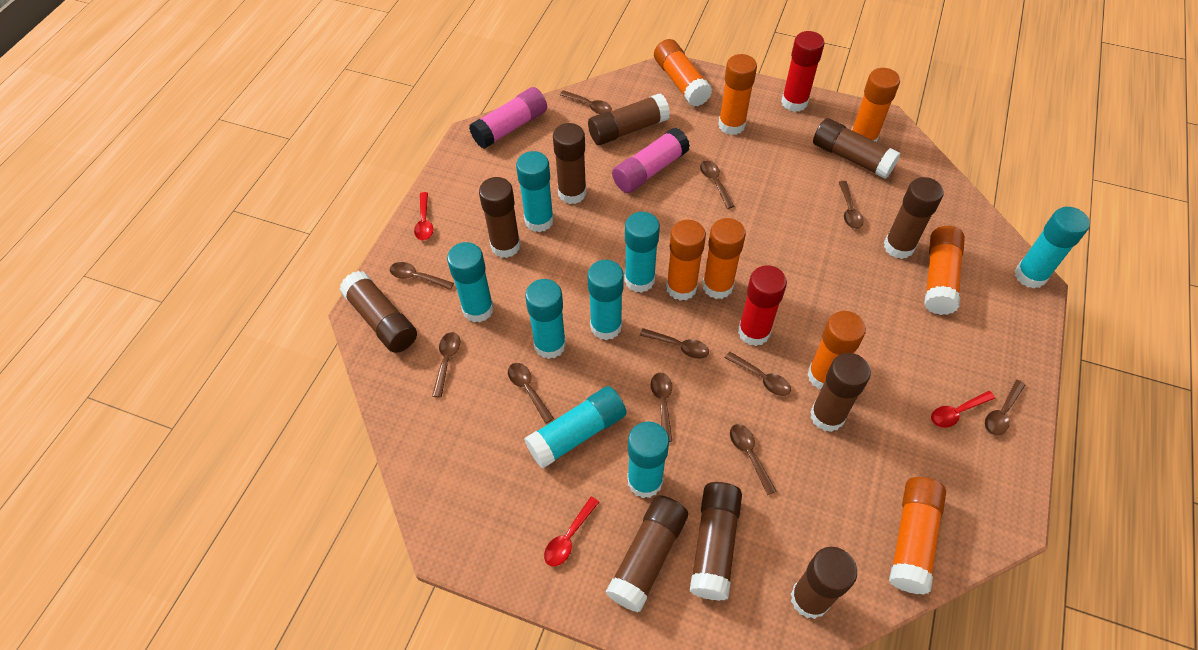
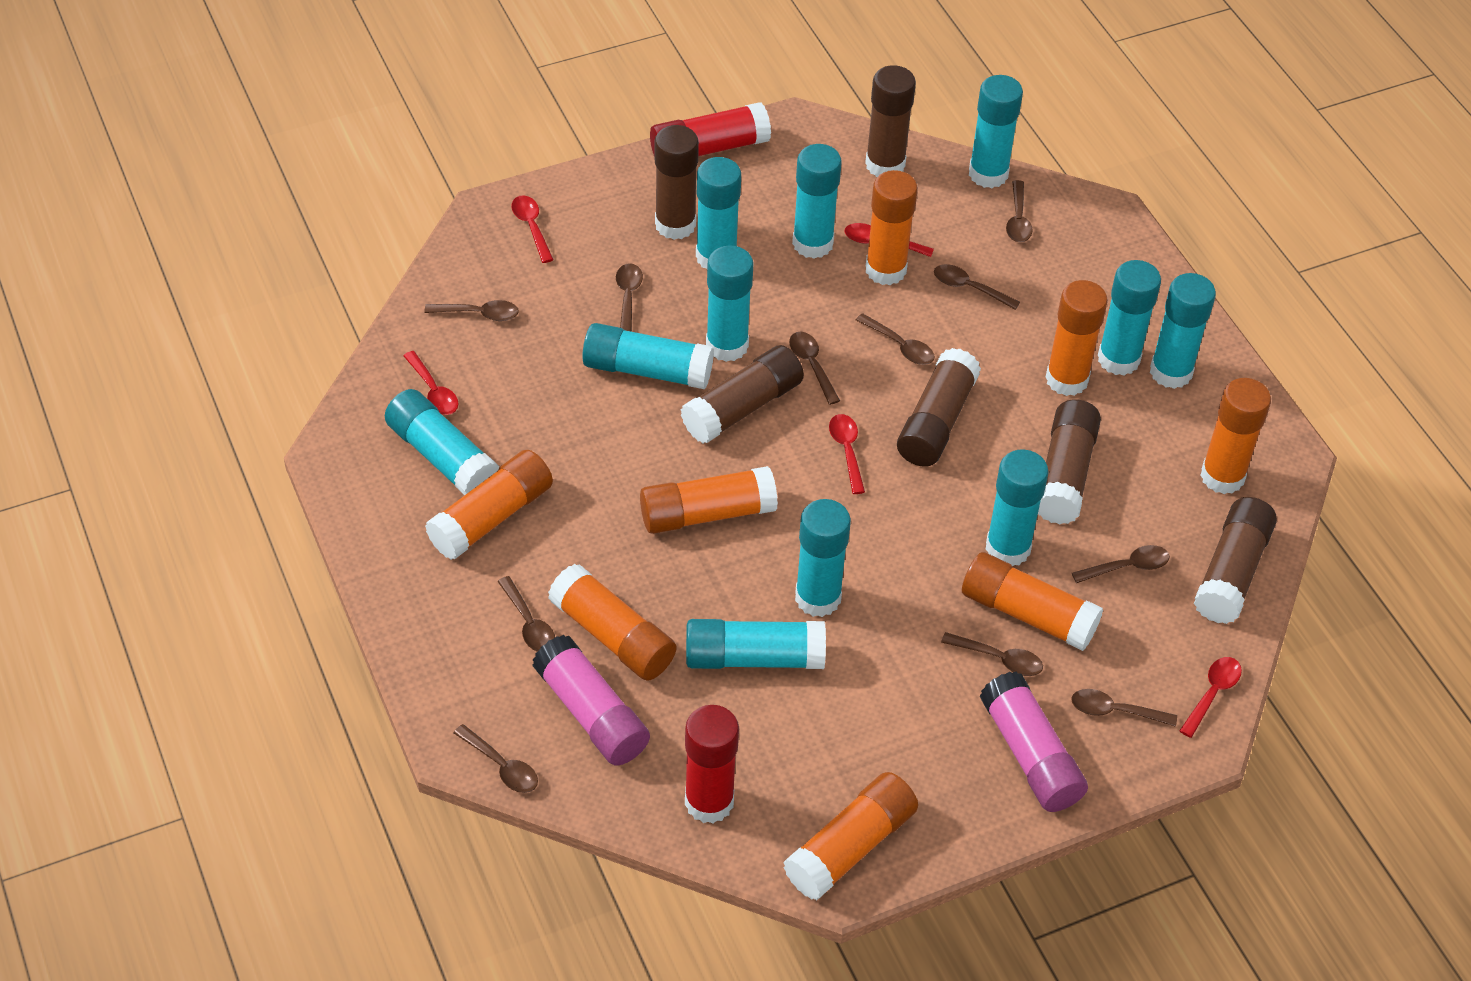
brown glue stick: [340,271,417,353] [479,177,521,258] [553,123,586,204] [588,93,670,145] [606,495,688,612] [690,482,742,601] [791,547,857,619] [810,353,871,432] [813,118,900,179] [884,177,944,259] = 10 -> [655,125,699,240] [680,345,804,444] [865,65,916,177] [897,348,981,467] [1038,399,1101,524] [1194,497,1277,624] = 6
red spoon: [414,192,433,240] [544,497,599,566] [931,391,995,428] = 3 -> [403,351,458,415] [511,195,554,263] [829,414,865,494] [845,223,934,257] [1179,657,1242,738] = 5
turquoise glue stick: [447,242,494,322] [516,151,554,232] [524,386,627,468] [525,279,566,359] [588,260,624,340] [624,212,660,293] [627,421,669,498] [1015,207,1090,288] = 8 -> [385,389,499,495] [582,323,714,389] [686,619,826,669] [696,157,741,269] [706,245,754,362] [792,144,842,259] [795,499,851,617] [969,75,1023,188] [985,450,1049,566] [1098,260,1161,376] [1150,273,1216,389] = 11

